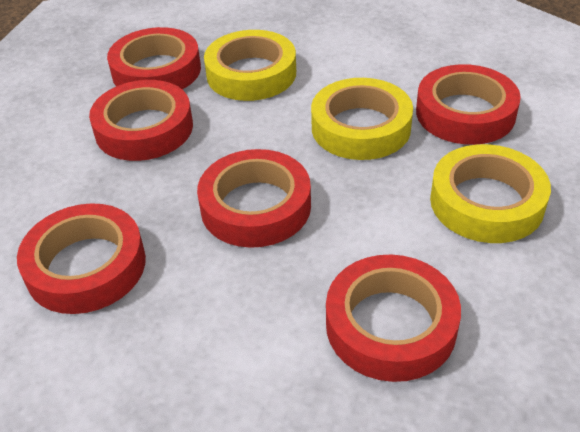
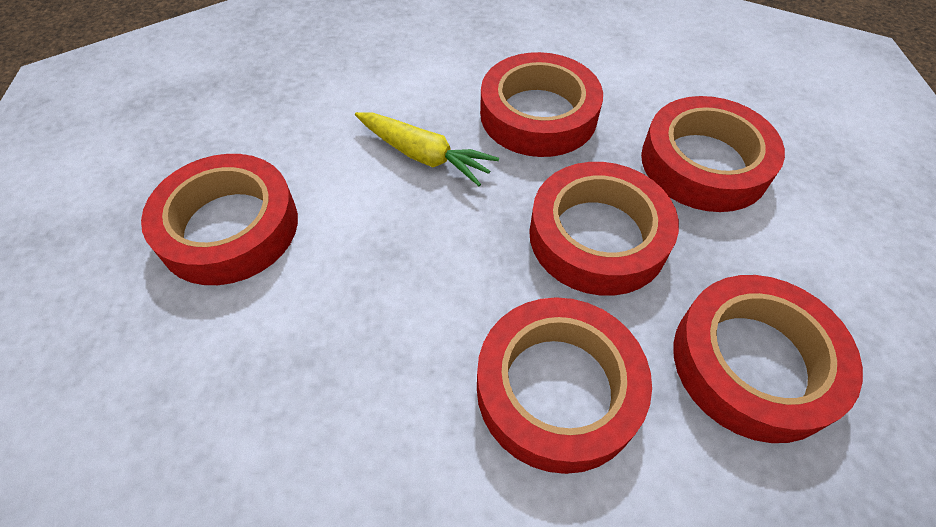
yellow carrot: none = 0 -> [355,112,499,186] = 1
yellow tape: [204,30,296,101] [311,78,413,160] [430,144,551,243] = 3 -> none = 0

